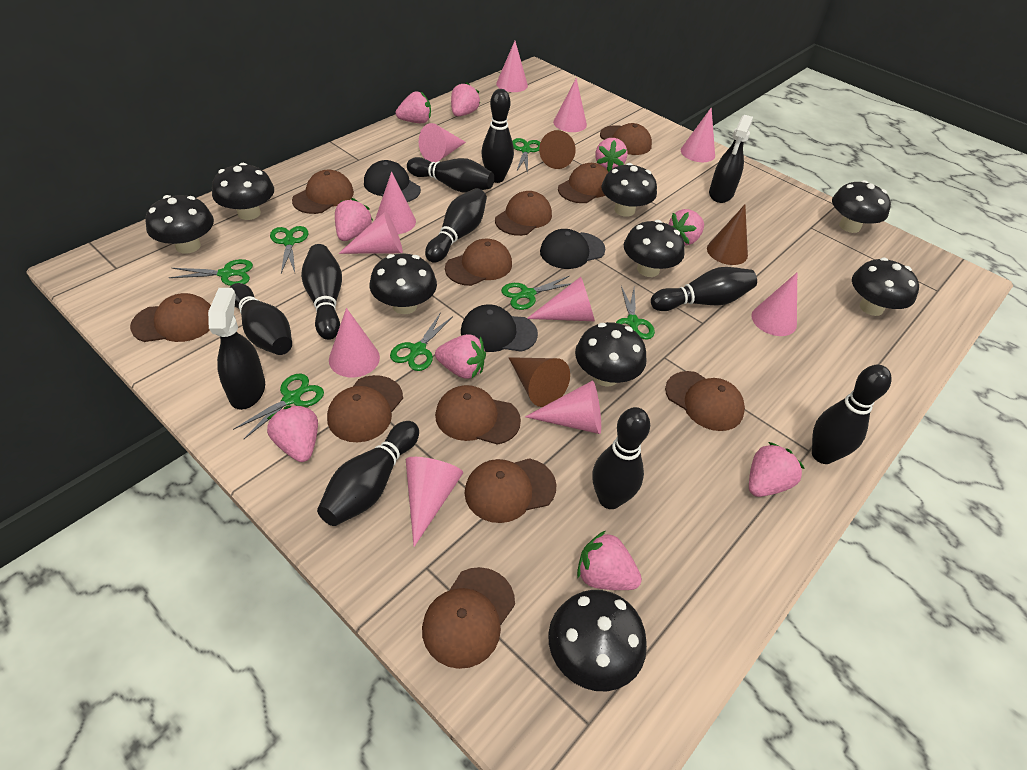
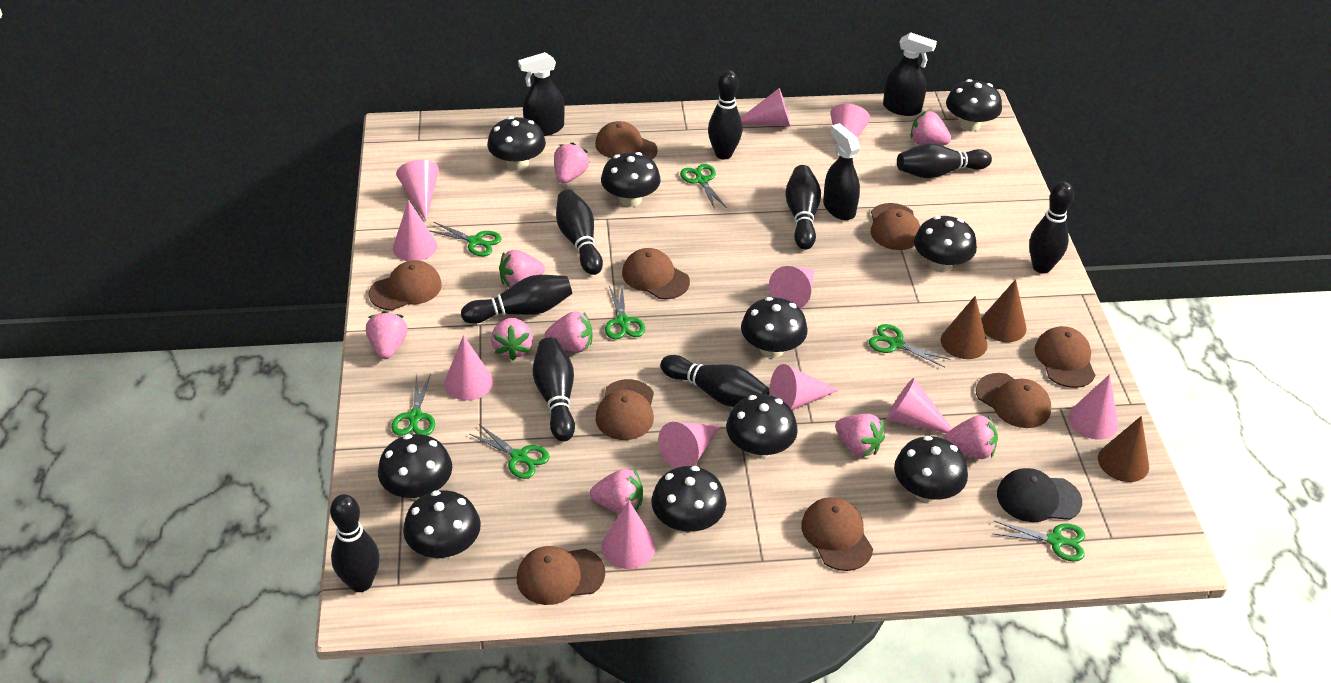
black cap: [364,160,421,202] [461,304,538,352] [540,229,605,269] = 3 -> [997,468,1082,522] = 1
black mushroom: [145,195,214,254] [212,163,274,220] [369,254,437,314] [548,590,647,691] [575,322,647,387] [601,163,657,217] [624,220,685,277] [832,180,891,233] [852,258,919,316] = 9 -> [378,434,452,500] [403,490,481,559] [487,116,546,171] [601,152,661,207] [651,466,726,533] [726,394,798,459] [741,297,808,358] [894,436,968,502] [914,216,977,273] [946,79,1002,131] = 10
black spray bottle: [208,288,265,410] [709,115,753,203] = 2 -> [518,52,565,136] [823,123,860,220] [883,32,937,116] = 3
brown cap: [130,293,211,342] [292,170,354,214] [327,375,403,442] [422,567,515,669] [435,385,521,445] [445,239,512,286] [464,458,556,523] [495,191,552,236] [558,163,608,203] [600,123,652,155] [665,371,745,431] = 11 -> [369,260,442,310] [517,546,605,605] [595,121,658,160] [596,379,654,440] [622,248,690,299] [801,497,873,571] [871,203,920,250] [976,373,1051,428] [1034,326,1096,388] = 9

